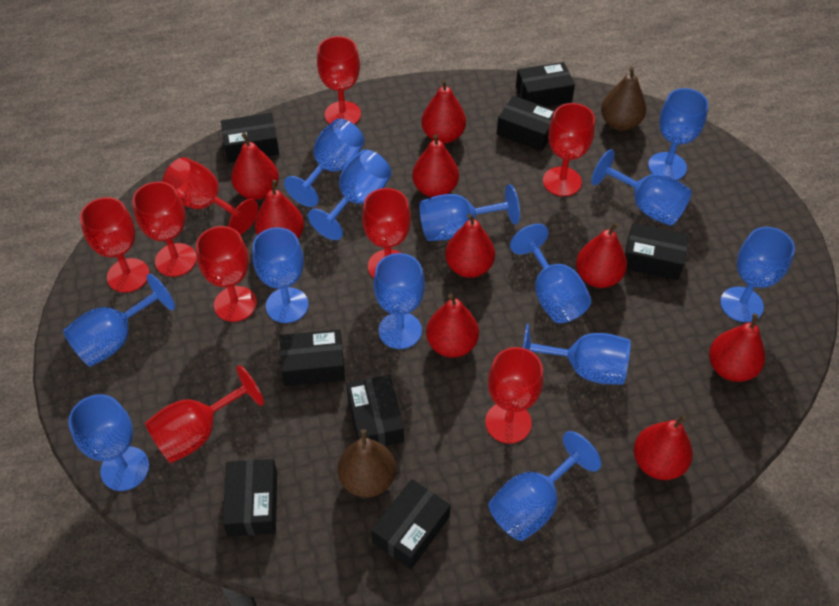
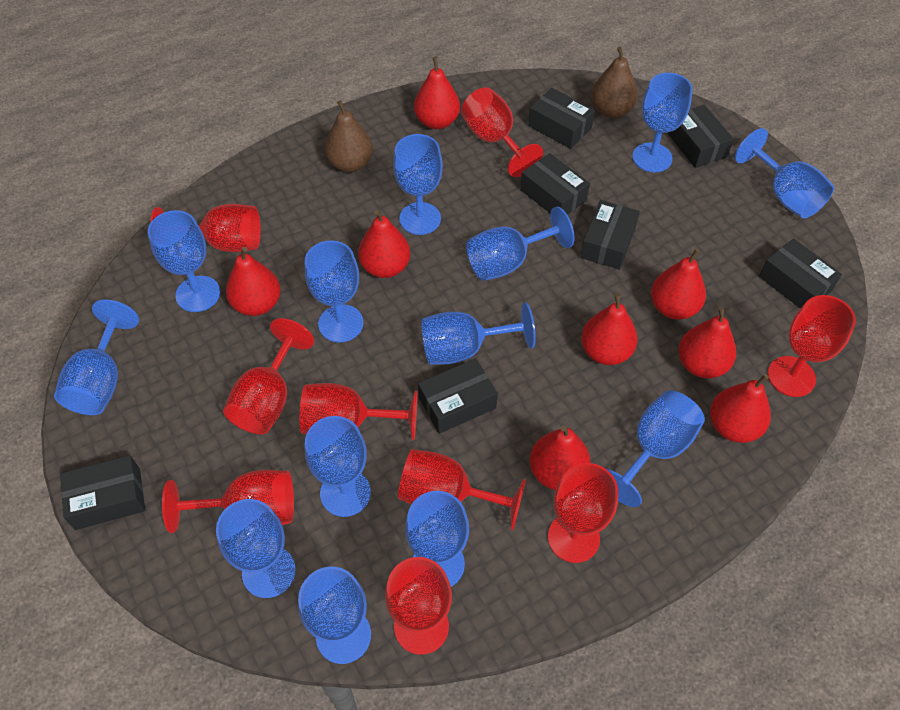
black box: [221,113,279,162] [223,459,277,536] [280,329,345,386] [346,375,404,446] [371,479,451,569] [496,96,555,151] [516,62,575,106] [625,223,688,280] = 8 -> [60,455,145,530] [418,358,498,434] [520,153,590,215] [528,88,595,149] [580,200,640,270] [667,105,734,168] [759,239,842,309] = 7
red pear: [231,133,279,200] [255,180,304,238] [412,134,459,197] [422,80,466,144] [426,294,479,358] [445,214,495,278] [576,222,627,288] [634,415,693,480] [709,313,765,382] = 9 -> [226,247,281,316] [358,210,410,278] [414,57,460,129] [530,425,591,490] [581,293,638,365] [651,248,706,320] [678,307,736,378] [710,374,771,443] = 8

